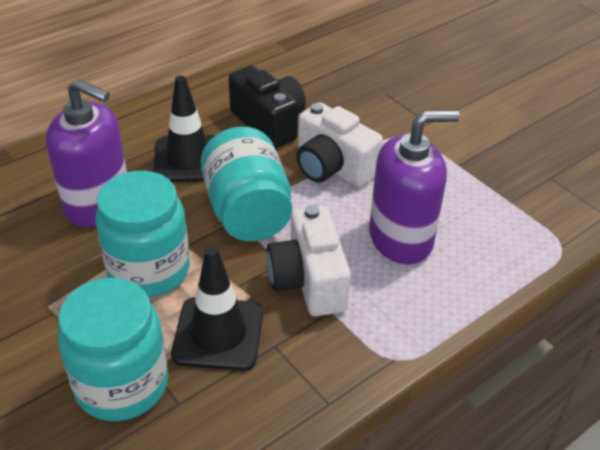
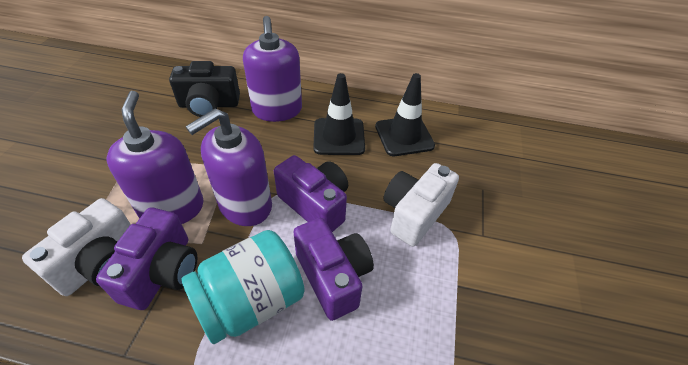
purple camera: none = 0 -> [96,208,197,310] [274,155,348,232] [293,218,374,321] = 3
purple soap dispenser: [46,78,127,227] [369,110,460,264] = 2 -> [107,91,204,224] [186,108,272,226] [243,16,302,122] = 3
turquoise jar: [58,278,168,421] [95,171,190,297] [201,127,292,241] = 3 -> [181,230,305,344] = 1

